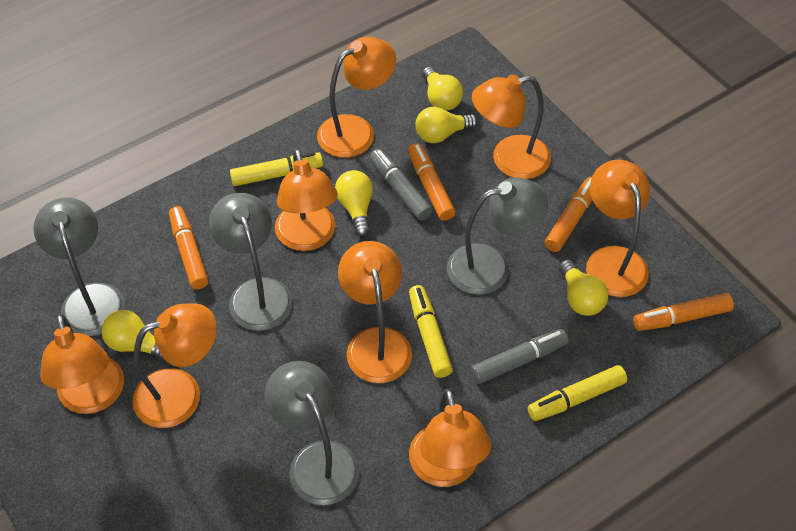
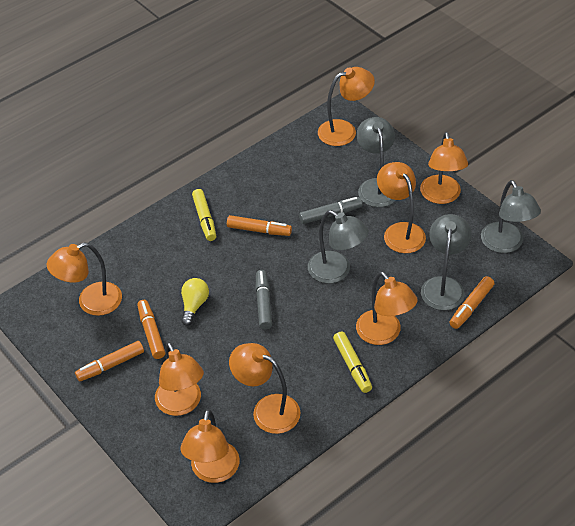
yellow light bulb: [101,310,165,361] [335,170,373,236] [415,107,478,143] [422,66,463,111] [559,259,609,316] = 5 -> [181,278,209,326] = 1
yellow marker: [230,152,323,186] [409,285,453,378] [528,365,627,421] = 3 -> [192,189,216,241] [333,331,372,393] = 2

